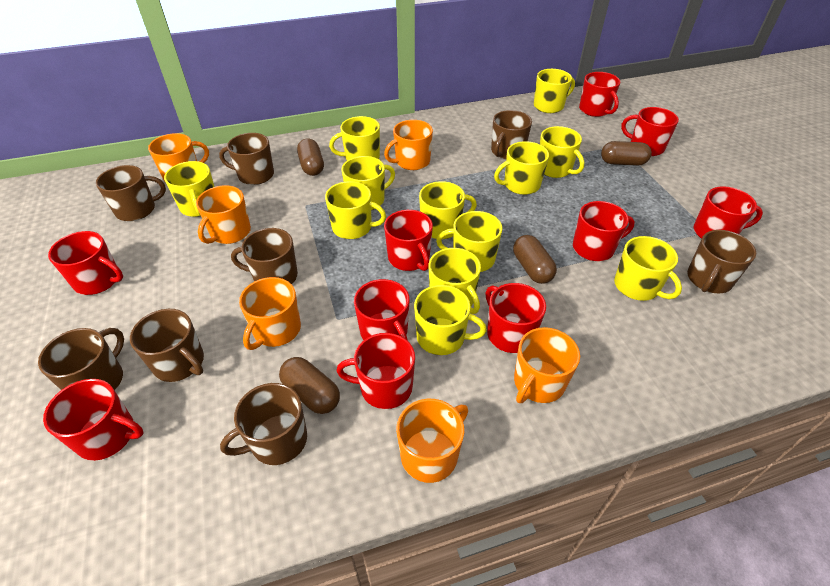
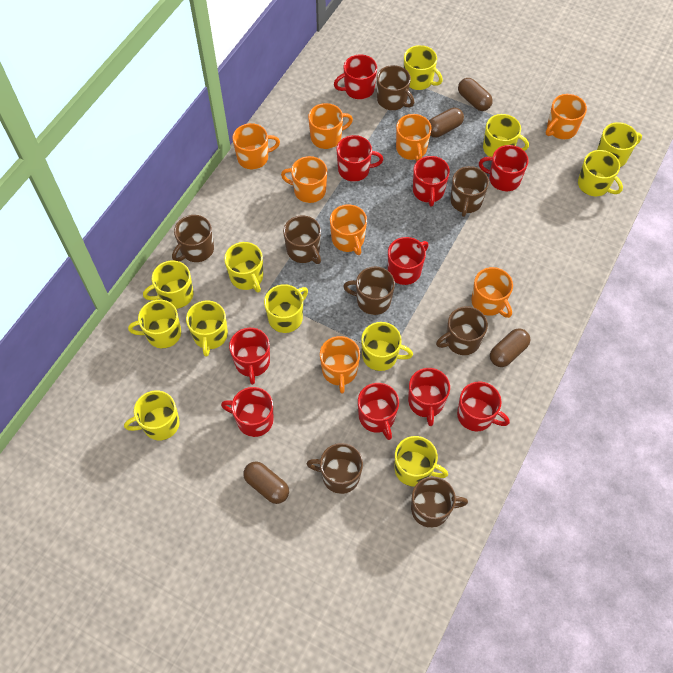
orange mug: [148,133,209,183] [196,185,251,244] [239,277,301,350] [384,120,433,170] [396,399,468,483] [514,327,580,403] = 6 -> [232,123,280,169] [281,156,327,203] [308,103,353,149] [320,336,360,393] [330,204,367,255] [396,114,432,161] [471,267,513,318] [546,94,587,139] = 8

